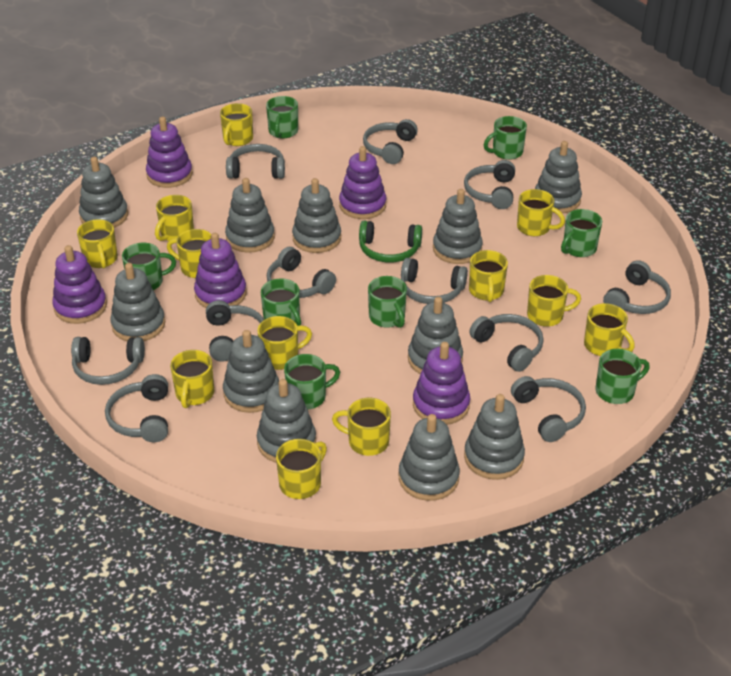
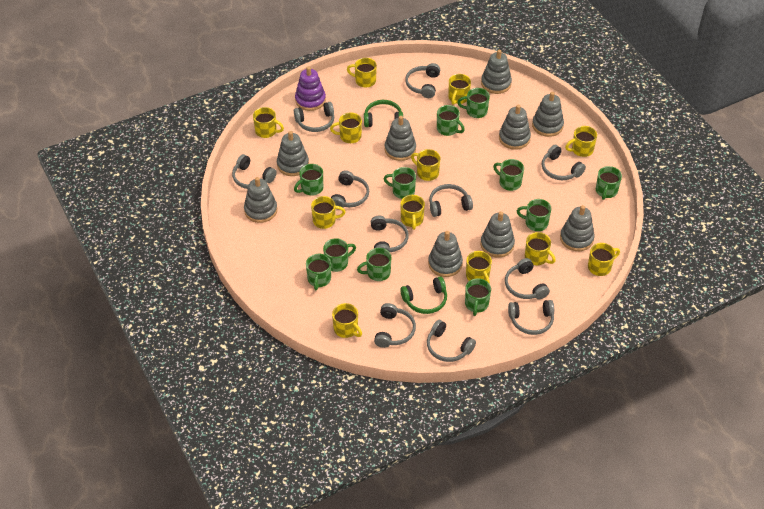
green headphones: [359,221,422,262] = 1 -> [364,100,403,127] [400,276,447,314] = 2
green mug: [122,243,176,290] [261,279,301,326] [266,96,298,139] [284,354,340,410] [368,276,407,328] [484,116,527,160] [561,209,602,257] [596,349,650,404] = 8 -> [294,164,323,196] [306,254,331,290] [323,238,356,272] [357,248,392,281] [384,167,416,199] [437,105,465,136] [457,88,490,118] [465,278,491,316] [493,159,524,191] [517,199,551,231] [596,166,622,200] = 11
grey stacking toy: [79,157,128,228] [110,263,165,341] [223,330,279,413] [225,178,275,253] [257,379,316,463] [292,178,341,253] [399,414,460,501] [408,297,463,374] [433,189,483,264] [464,394,525,480] [535,141,582,213] = 11 -> [244,177,277,223] [277,131,309,176] [385,116,416,161] [428,231,463,277] [481,50,512,94] [481,211,515,258] [499,105,531,150] [532,92,564,137] [560,205,595,251] = 9
purple stacking toy: [52,245,107,324] [146,117,193,188] [194,233,247,308] [339,146,386,219] [413,342,470,425] = 5 -> [295,66,326,111] = 1

